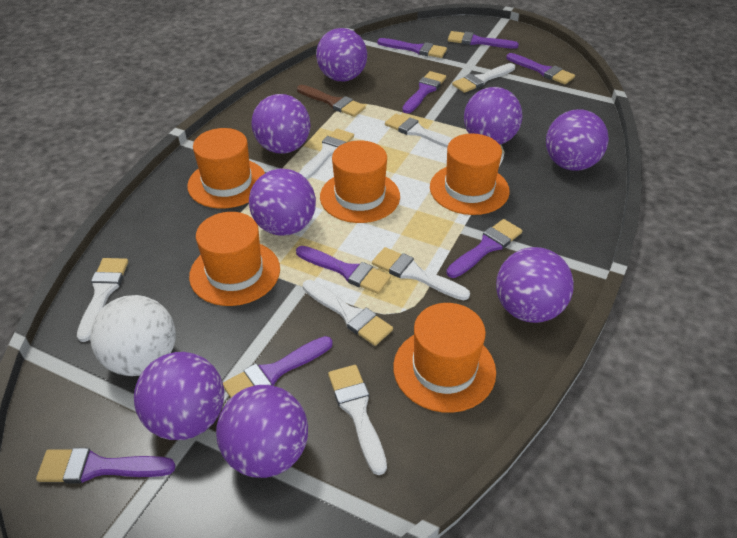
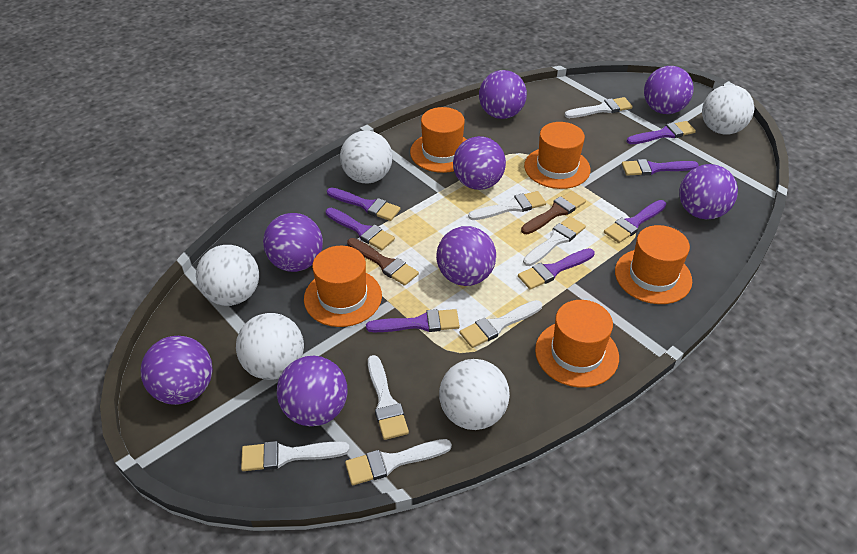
brown brush: [297,85,366,117] = 1 -> [347,238,419,286] [521,191,586,234] = 2
purple brush: [36,448,176,483] [223,336,332,398] [296,246,391,294] [377,38,447,58] [402,71,446,113] [446,219,522,278] [448,31,519,49] [506,53,575,84] = 8 -> [326,208,395,250] [327,187,400,221] [366,309,460,332] [518,248,595,290] [604,200,666,243] [622,159,699,176] [626,121,696,144] = 7
white ball: [90,295,176,376] = 1 -> [196,245,259,306] [236,313,304,380] [340,131,393,183] [439,359,510,430] [702,85,754,135] = 5

